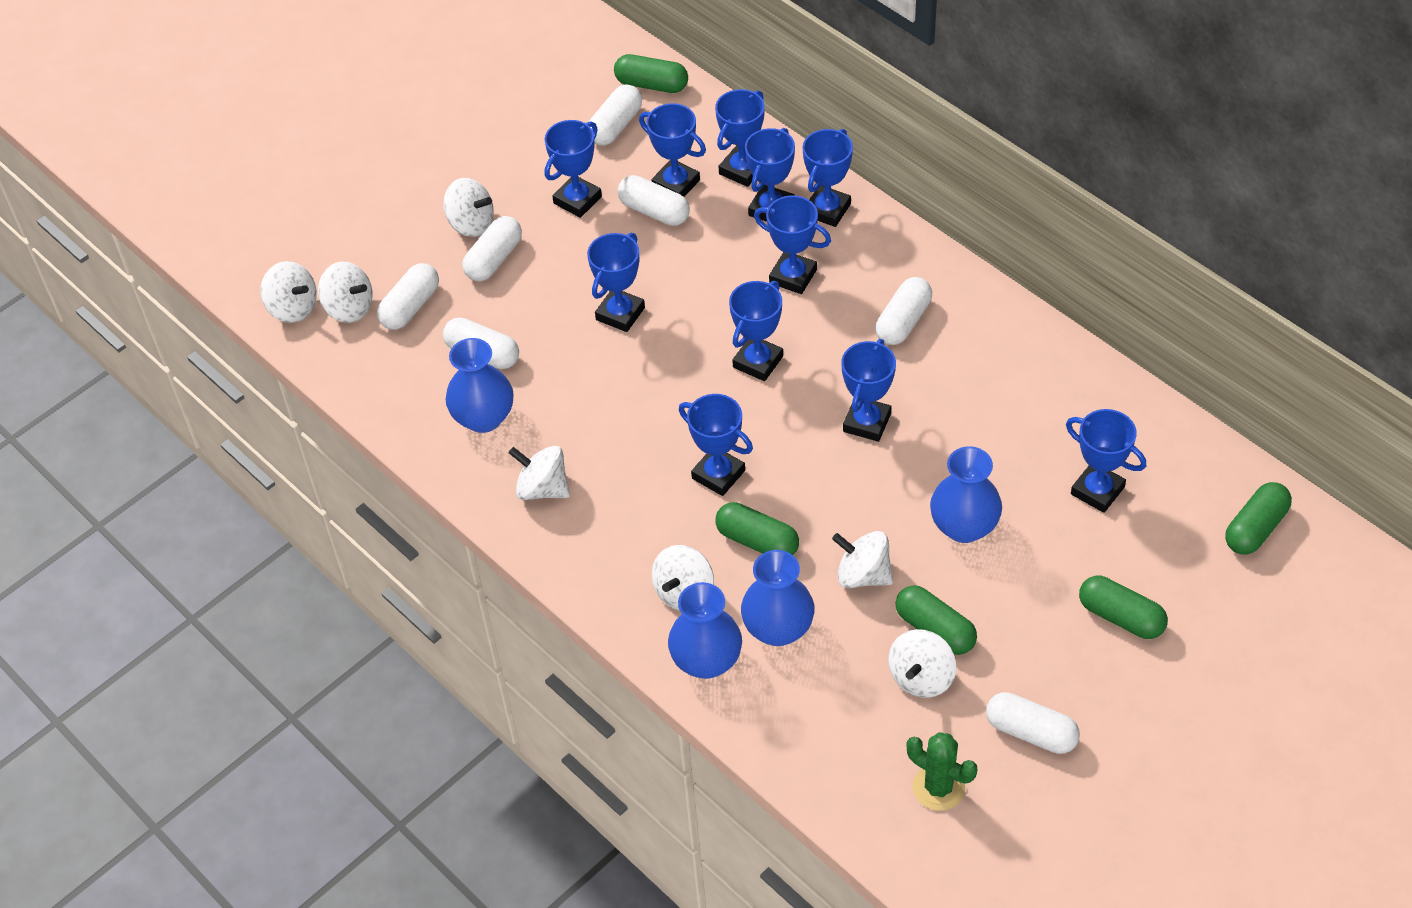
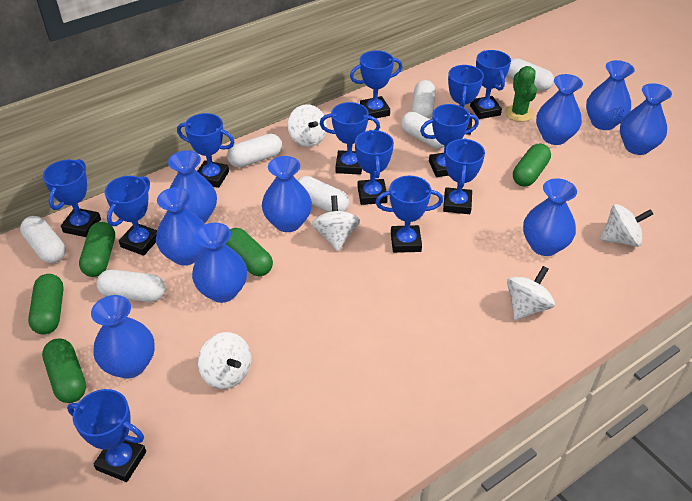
blue trophy: [544,120,602,218] [587,233,645,332] [639,103,706,197] [679,394,753,496] [715,89,765,187] [729,281,783,381] [745,128,795,222] [754,195,831,294] [802,129,853,227] [842,339,896,442] [1066,409,1146,513] = 11 -> [43,159,101,237] [67,389,146,482] [104,176,157,256] [177,113,235,188] [320,102,380,175] [350,51,402,120] [355,130,394,205] [376,176,443,253] [420,104,479,177] [443,138,485,214] [448,65,484,135] [470,50,511,119] = 12
blue vase: [445,338,514,433] [668,582,742,679] [741,550,814,646] [930,446,1002,543] = 4 -> [91,295,155,379] [156,187,205,266] [168,150,217,223] [192,223,247,303] [262,156,312,232] [523,178,577,256] [536,74,583,145] [586,60,635,130] [620,83,672,155] = 9
white spinning top: [260,261,317,323] [318,261,373,323] [443,178,494,237] [509,446,570,500] [652,545,714,611] [832,531,893,588] [888,629,956,698] = 7 -> [198,332,251,389] [288,104,327,147] [312,195,360,251] [507,266,555,320] [600,204,653,247] = 5

